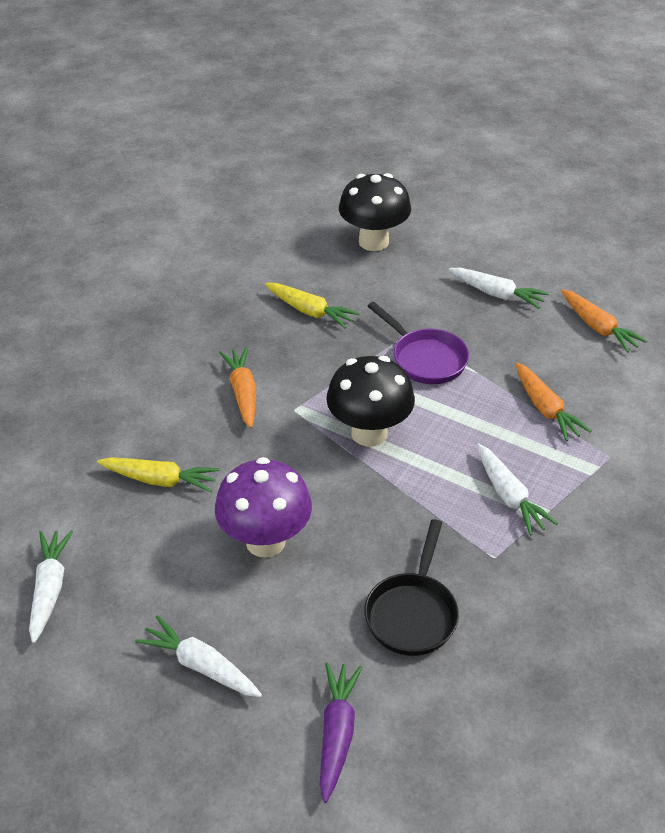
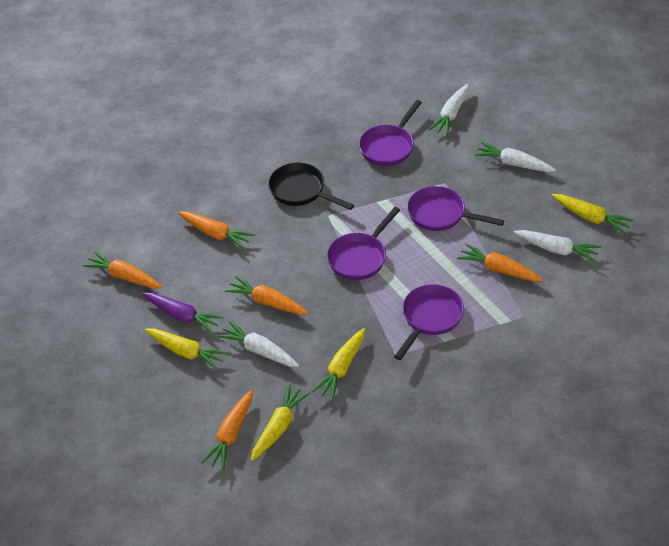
black mushroom: [326,356,415,447] [339,173,411,251] = 2 -> none = 0
orange carrot: [219,347,256,428] [515,362,591,441] [561,289,647,353] = 3 -> [82,251,162,288] [178,212,255,249] [201,390,253,470] [225,276,308,314] [457,243,543,282] = 5
purple mushroom: [215,457,312,558] = 1 -> none = 0
purple pan: [368,302,469,384] = 1 -> [327,207,400,280] [359,100,422,166] [394,284,464,360] [407,186,504,231] = 4
yellow carrot: [97,457,219,493] [265,283,359,328] = 2 -> [145,328,229,370] [251,384,310,461] [311,328,365,400] [552,194,634,234] = 4

